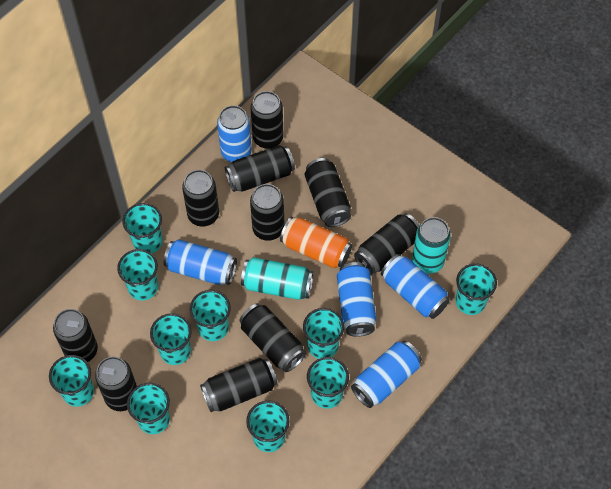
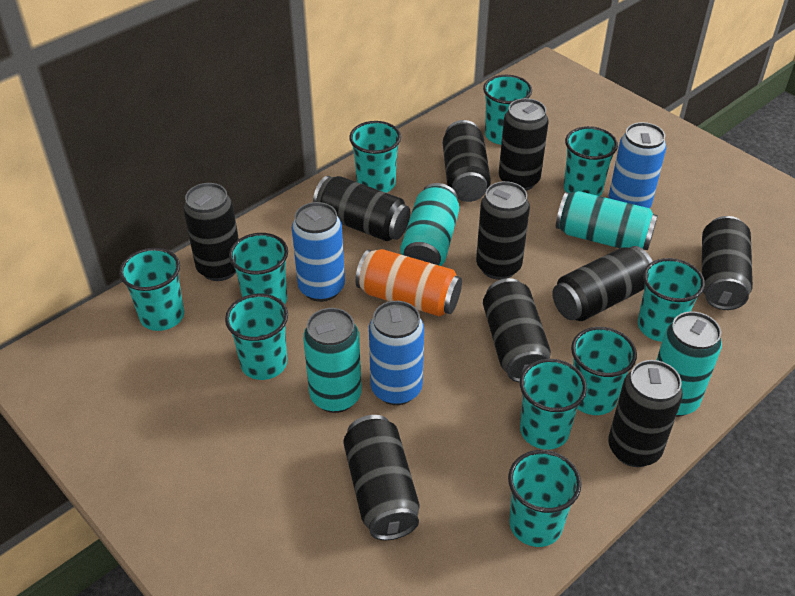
blue can: [164,239,237,285] [217,105,252,162] [337,262,376,337] [351,341,422,408] [381,254,450,319] = 5 -> [292,202,345,302] [369,301,424,405] [609,122,666,208] = 3
turquoise can: [241,257,314,300] [412,217,451,274] = 2 -> [303,308,362,413] [400,183,459,266] [556,191,658,250] [657,311,722,417] = 4

